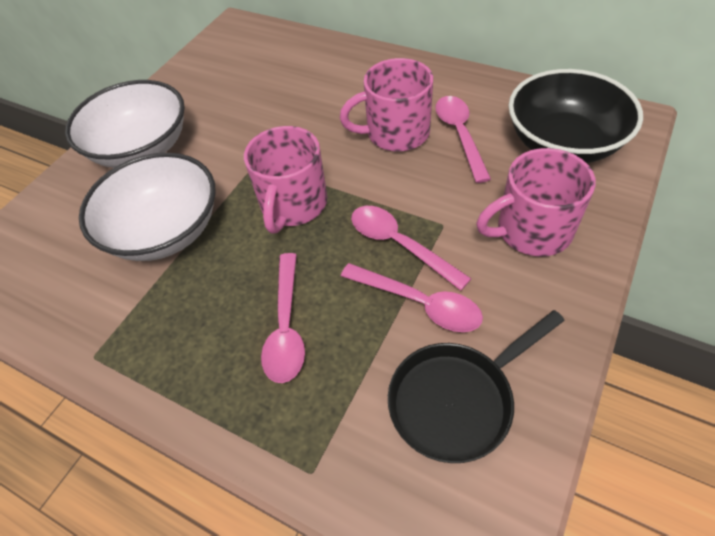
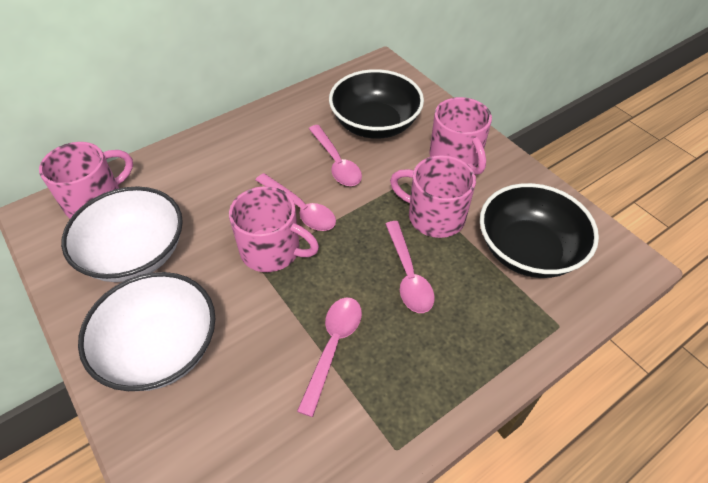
black bowl: [508,69,643,163] = 1 -> [329,69,424,139] [480,183,599,278] = 2
black pan: [388,310,565,463] = 1 -> none = 0
pink mug: [244,126,328,233] [340,58,433,152] [476,148,596,257] = 3 -> [39,142,133,219] [229,186,319,272] [390,155,476,238] [429,97,492,175] = 4

